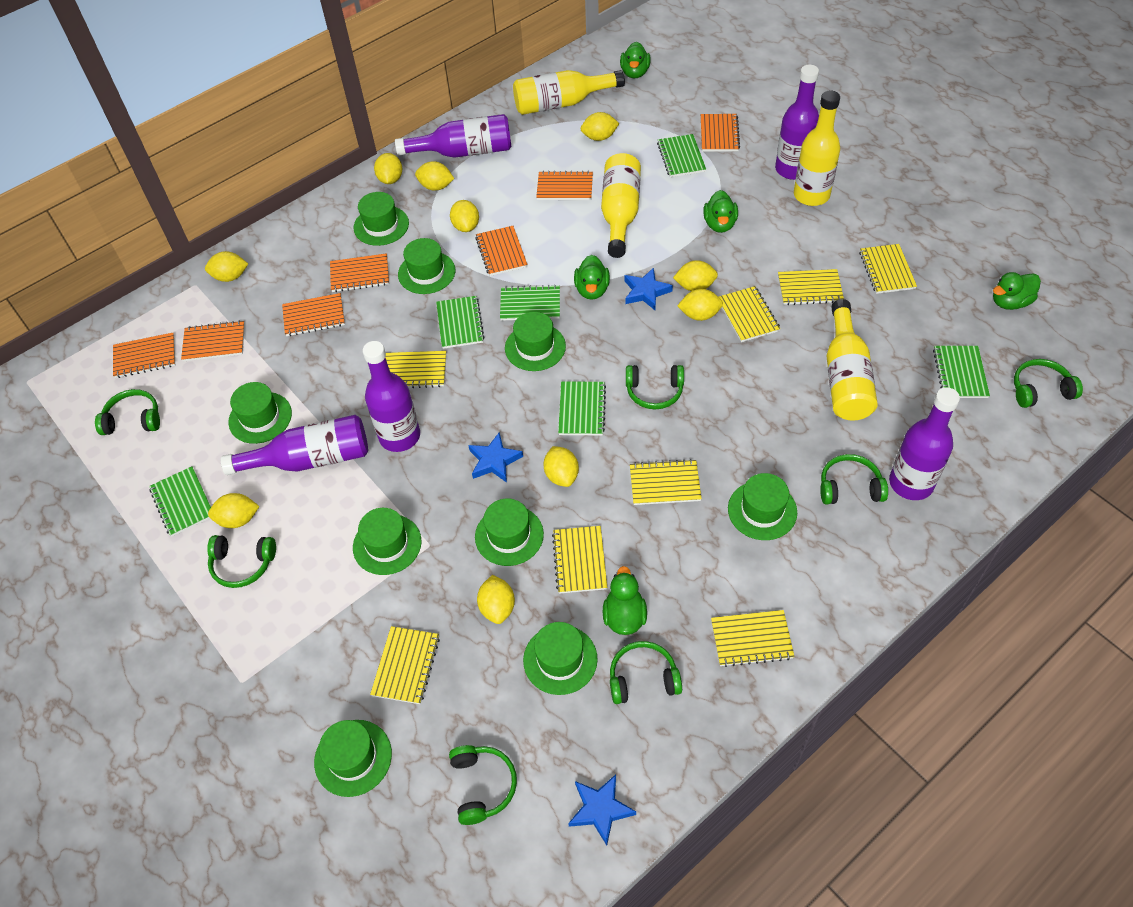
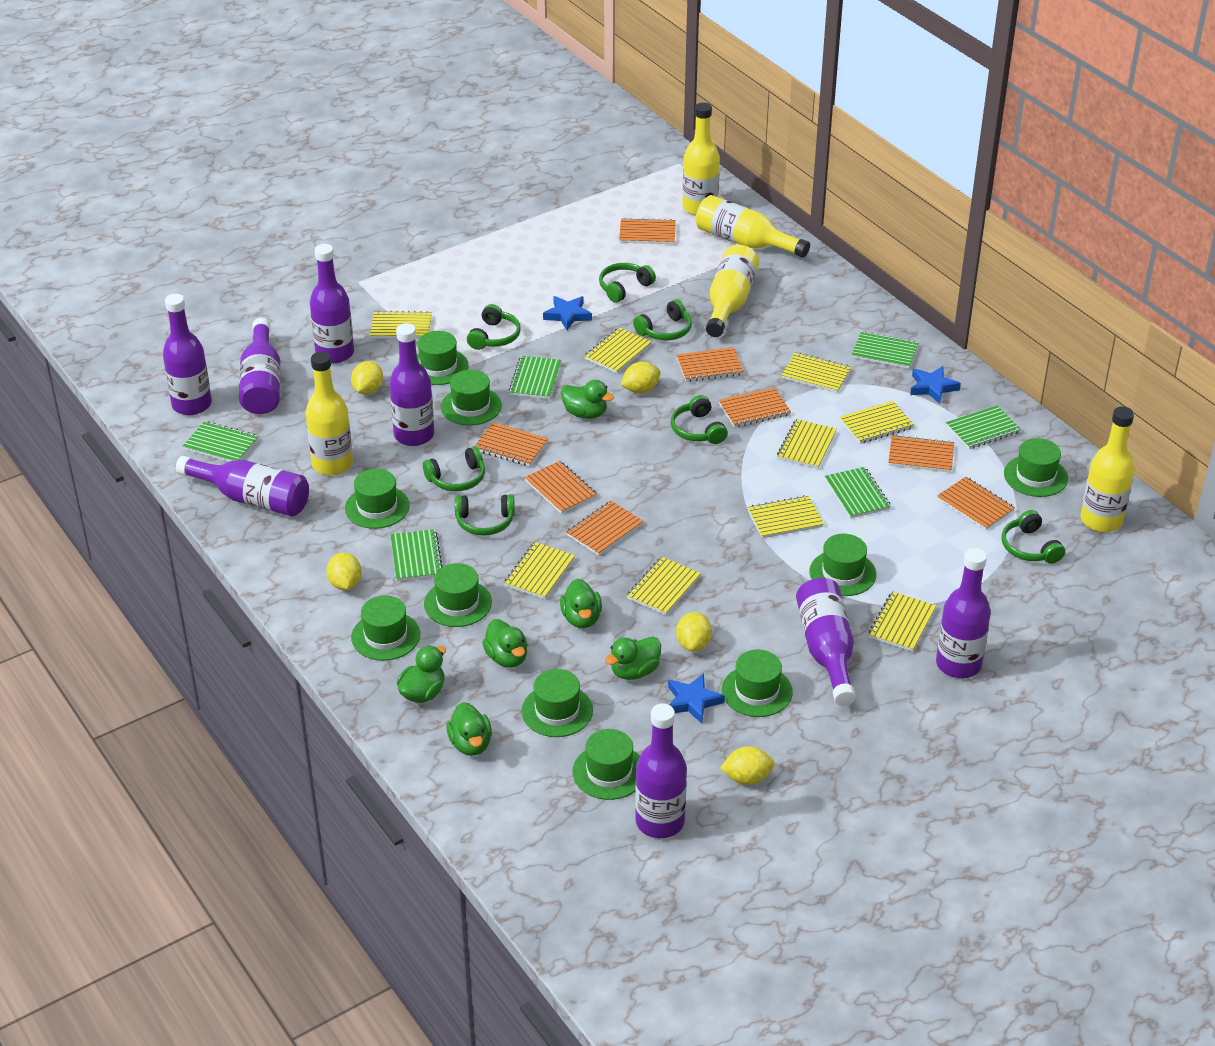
green duck: [574,255,610,300] [603,566,647,635] [620,42,651,79] [703,190,738,233] [993,272,1041,310] = 5 -> [397,645,446,703] [446,702,492,756] [482,619,528,668] [560,578,602,628] [561,380,614,419] [605,636,661,680] = 6
green hat: [228,382,292,444] [314,720,392,797] [353,508,422,575] [354,192,409,246] [398,238,455,294] [475,498,544,566] [505,312,566,371] [523,622,598,695] [728,473,797,540] = 9 -> [345,469,410,529] [351,595,420,661] [417,331,469,385] [424,563,492,627] [441,370,502,426] [521,669,593,737] [572,729,640,800] [722,650,793,717] [809,534,876,596] [1004,438,1068,497] = 10
orange notebook: [113,333,175,378] [181,320,245,361] [282,293,345,336] [330,253,389,292] [475,226,527,276] [536,171,593,200] [701,114,740,152] = 7 -> [475,422,548,466] [524,461,597,514] [566,501,643,556] [619,218,676,244] [676,347,744,382] [719,387,791,428] [888,435,954,473] [937,477,1015,530] = 8
purple bottle: [221,415,368,475] [363,341,420,452] [395,114,511,158] [775,65,819,180] [889,387,960,500] = 5 -> [163,294,212,415] [176,456,309,516] [239,318,281,414] [310,244,354,363] [389,323,434,446] [635,704,687,838] [796,578,856,706] [936,548,991,678] = 8
yellow bottle: [513,70,625,115] [601,153,641,258] [794,91,840,206] [826,299,878,420] = 4 -> [306,352,353,476] [682,103,720,216] [696,195,810,258] [706,245,759,337] [1081,406,1135,532] = 5
yellow lemon: [205,251,248,282] [208,493,260,528] [374,153,402,184] [415,161,454,190] [450,200,479,232] [477,575,515,624] [543,446,579,487] [580,112,620,141] [673,260,718,291] [677,289,723,321] = 10 -> [326,552,362,590] [351,361,383,395] [621,362,661,393] [676,612,712,652] [720,746,775,785] = 5
yellow notebook: [370,626,440,704] [385,351,446,388] [552,526,607,594] [630,459,702,505] [711,610,794,667] [719,286,780,342] [778,269,844,305] [859,244,917,294] = 8 -> [370,310,432,339] [504,542,575,599] [584,327,652,373] [627,557,701,615] [748,495,824,538] [777,419,837,469] [781,352,851,393] [840,401,914,444] [868,591,936,652] = 9

